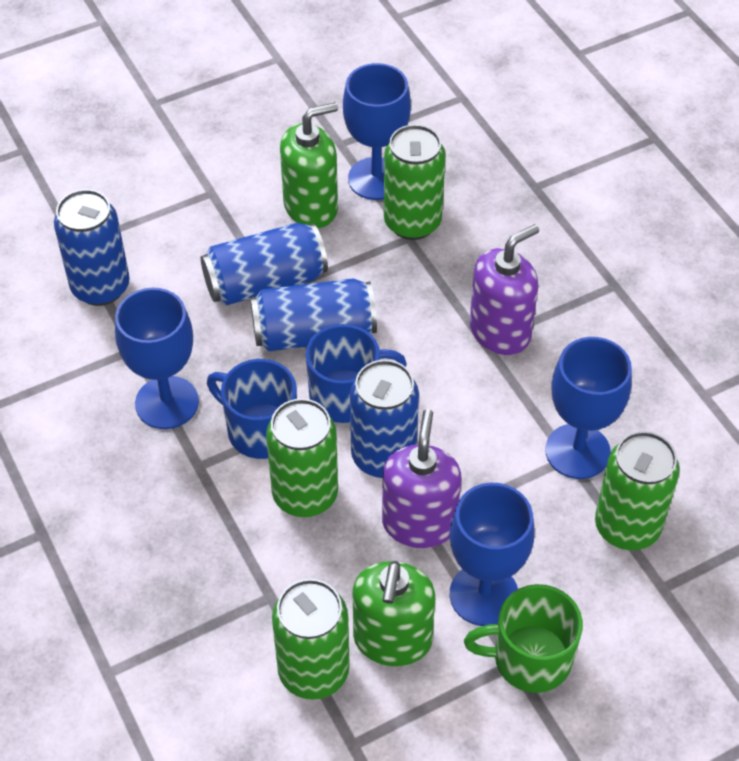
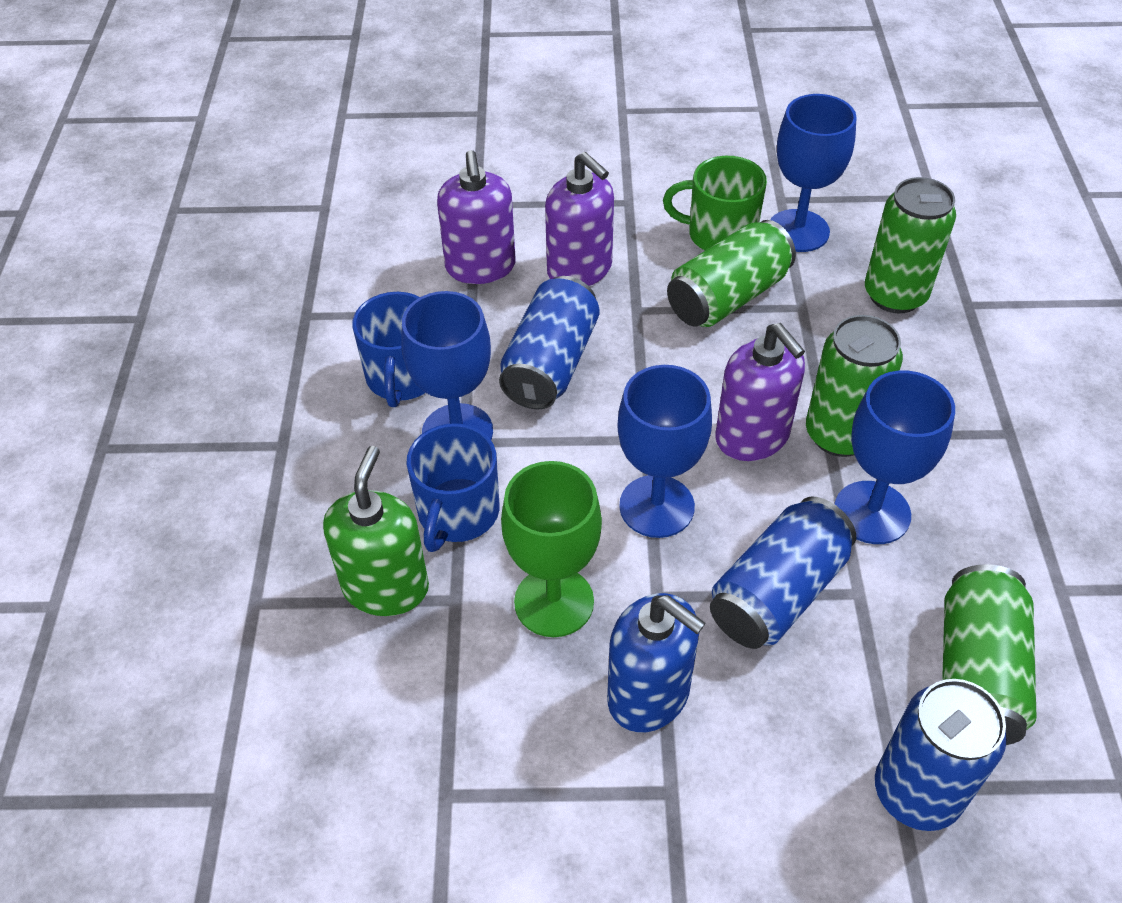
blue can: [54,189,130,306] [201,223,328,305] [250,278,377,351] [350,360,419,478] = 4 -> [499,276,600,410] [710,497,856,649] [875,679,1007,831] = 3
blue soap dispenser: none = 0 -> [607,593,705,732] = 1
green goblet: none = 0 -> [501,461,602,637] = 1
green soap dispenser: [280,102,338,228] [353,561,435,666] = 2 -> [323,446,429,616] = 1
purple soap dispenser: [382,409,461,548] [470,224,539,355] = 2 -> [437,150,516,284] [545,152,614,286] [715,323,805,461] = 3

